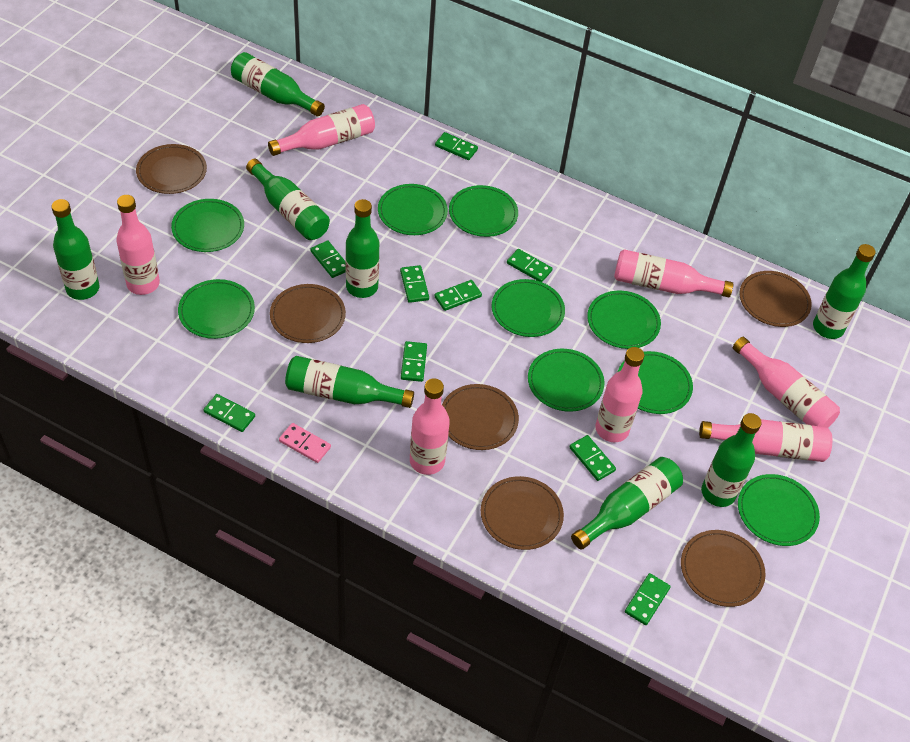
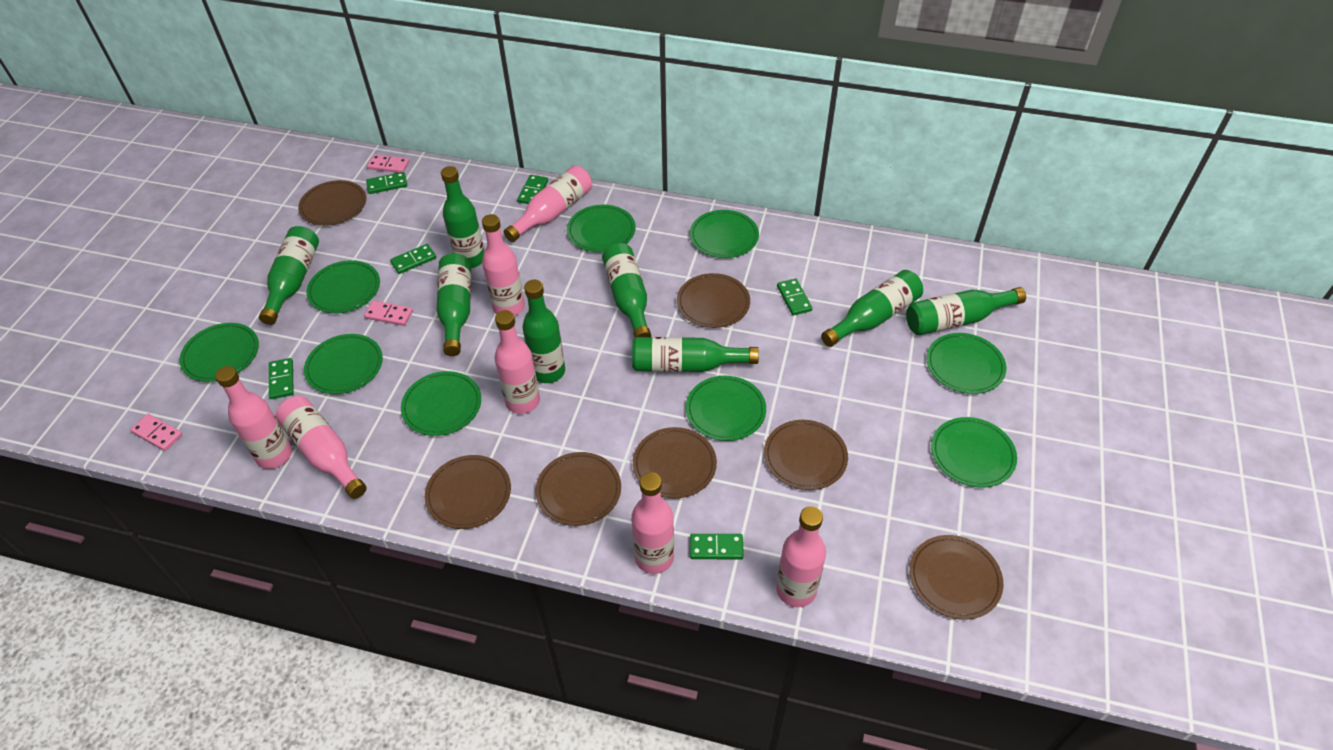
brown plate: [136,144,207,194] [270,284,346,343] [442,384,519,450] [481,476,564,550] [681,530,766,607] [739,271,812,327] = 6 -> [298,180,366,226] [425,455,511,529] [535,452,621,526] [633,427,717,498] [677,273,750,328] [764,420,848,490] [909,535,1003,620] = 7
green domino: [203,394,255,432] [310,240,346,278] [400,265,429,303] [401,341,427,382] [434,280,482,311] [435,132,478,160] [507,249,553,282] [570,435,616,481] [625,573,671,625] = 9 -> [269,358,294,399] [366,172,407,194] [390,244,436,274] [517,175,548,204] [690,534,744,559] [777,278,812,315] = 6
pink domino: [279,423,331,463] = 1 -> [130,414,183,451] [364,300,413,326] [367,154,409,173] = 3

